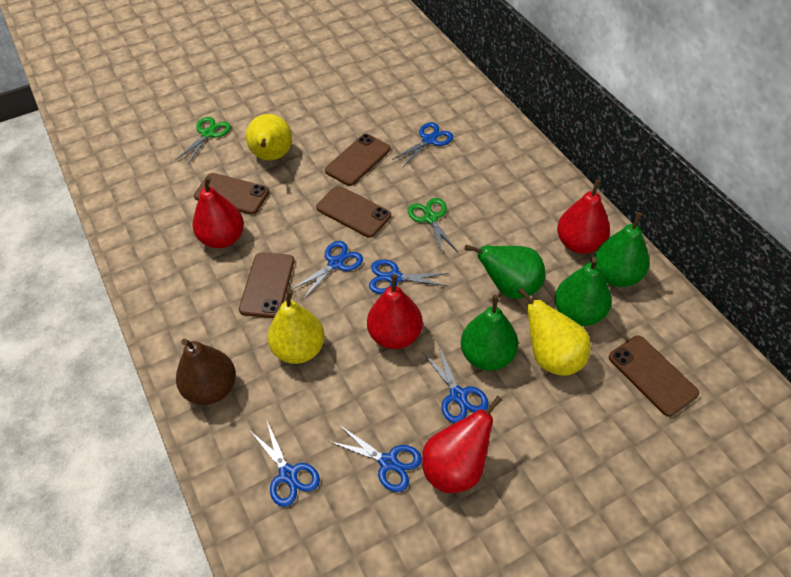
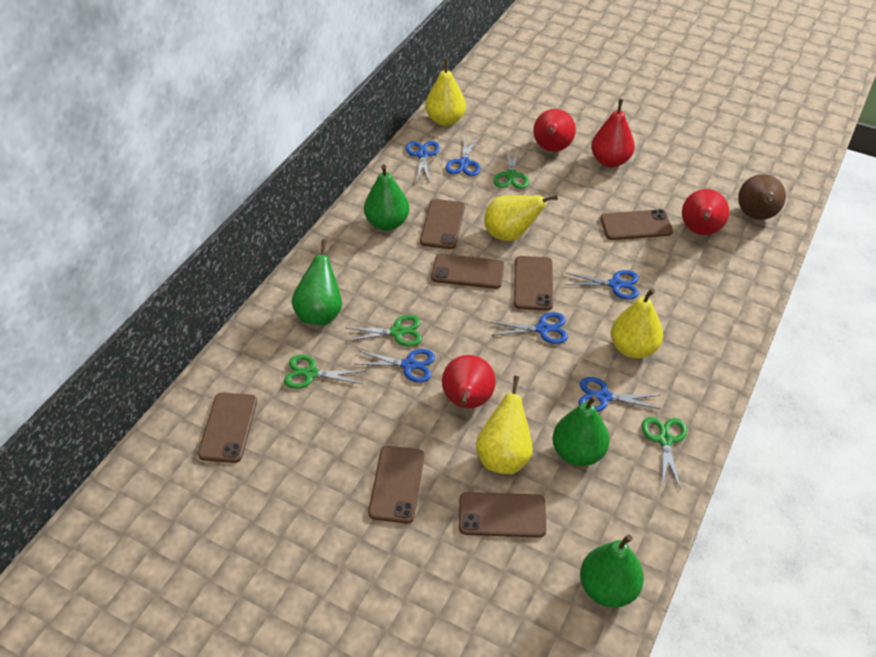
brown phone: [194,173,269,215] [239,252,295,318] [316,186,391,238] [325,134,391,186] [609,336,699,417] = 5 -> [198,393,257,463] [368,446,424,523] [420,199,465,249] [431,254,505,289] [459,492,546,538] [514,256,553,311] [601,209,673,240] = 7
green scissors: [175,117,231,164] [408,198,458,256] = 2 -> [284,355,366,389] [346,315,422,347] [494,146,529,189] [642,417,687,490] = 4
yellow pear: [246,114,292,160] [268,290,325,364] [518,287,591,376] = 3 -> [425,59,466,126] [476,376,533,474] [484,195,558,241] [611,288,663,359] = 4

